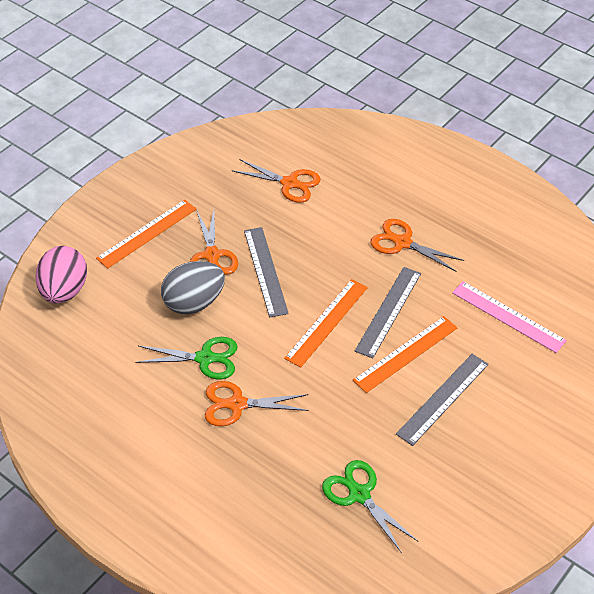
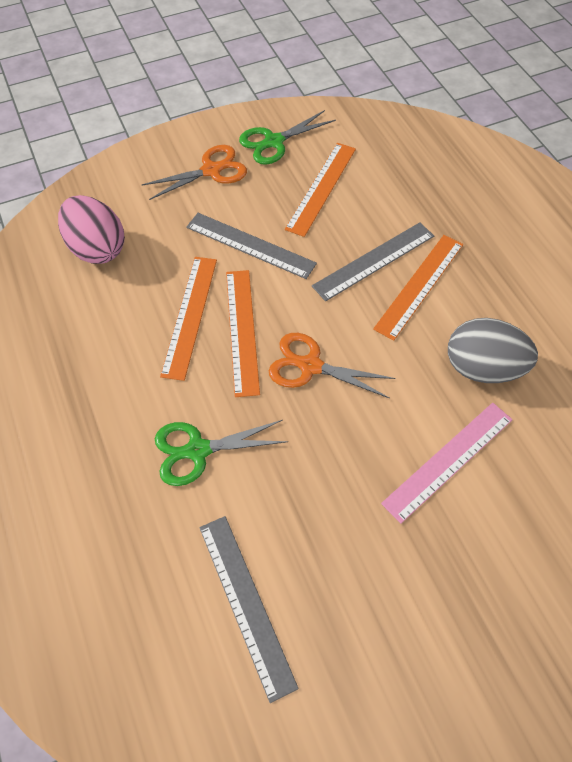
orange ruler: [96,199,196,268] [284,279,368,368] [353,316,457,393] = 3 -> [160,257,217,381] [226,270,260,397] [285,143,356,237] [373,235,463,341] = 4
orange scissors: [190,210,238,275] [205,381,309,426] [231,159,321,203] [371,219,464,272] = 4 -> [142,145,247,200] [269,333,396,399] = 2

